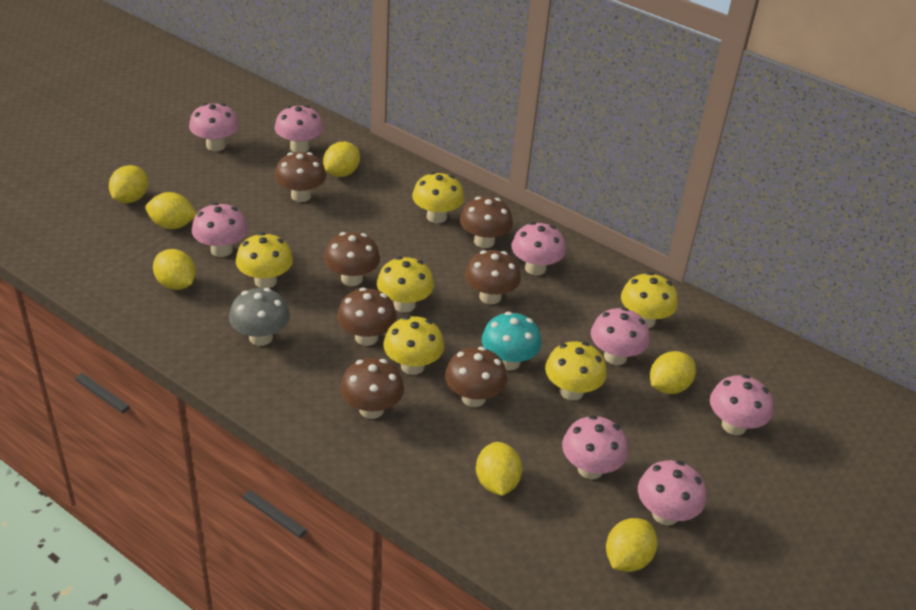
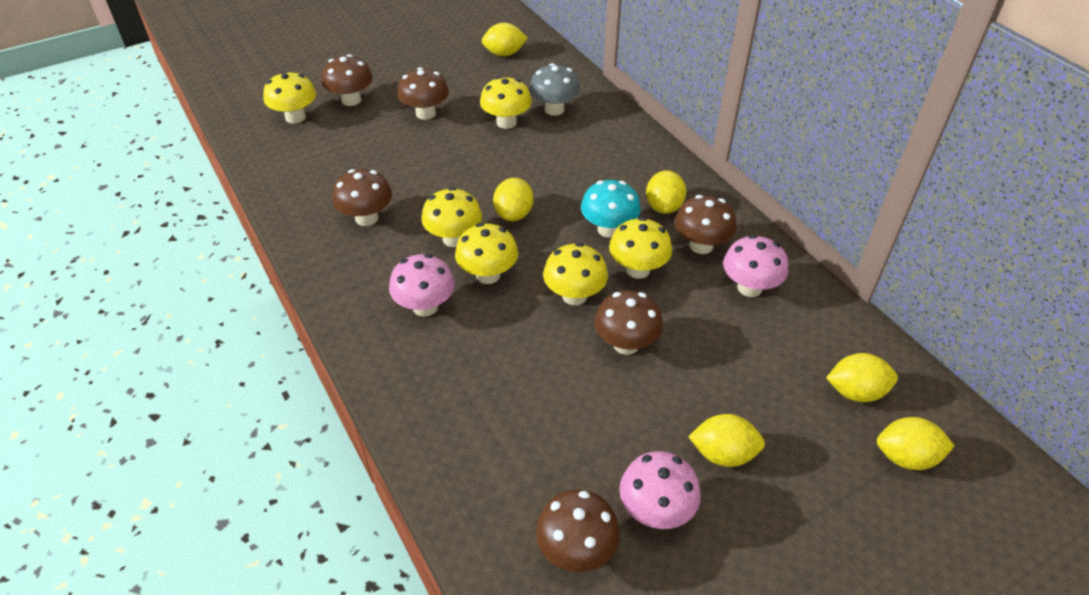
brown mushroom: [275,152,326,202] [324,232,380,286] [337,288,397,346] [340,358,404,419] [445,347,507,407] [460,197,513,248] [465,250,521,304] = 7 -> [322,54,373,106] [332,169,392,226] [397,67,449,120] [536,489,620,572] [594,290,663,355] [675,195,737,254] = 6
pink mushroom: [189,103,239,151] [192,203,248,257] [275,105,324,153] [512,222,566,275] [562,415,628,479] [591,308,650,365] [638,460,706,525] [710,375,773,435] = 8 -> [389,254,455,317] [619,451,701,529] [723,235,788,297] = 3
yellow lemon: [109,165,148,203] [145,192,197,229] [153,249,196,290] [323,142,360,177] [476,442,522,496] [606,518,658,572] [650,351,696,394] = 7 -> [481,23,528,56] [493,178,533,221] [646,170,686,214] [688,414,765,467] [826,353,898,402] [877,417,955,470] = 6

